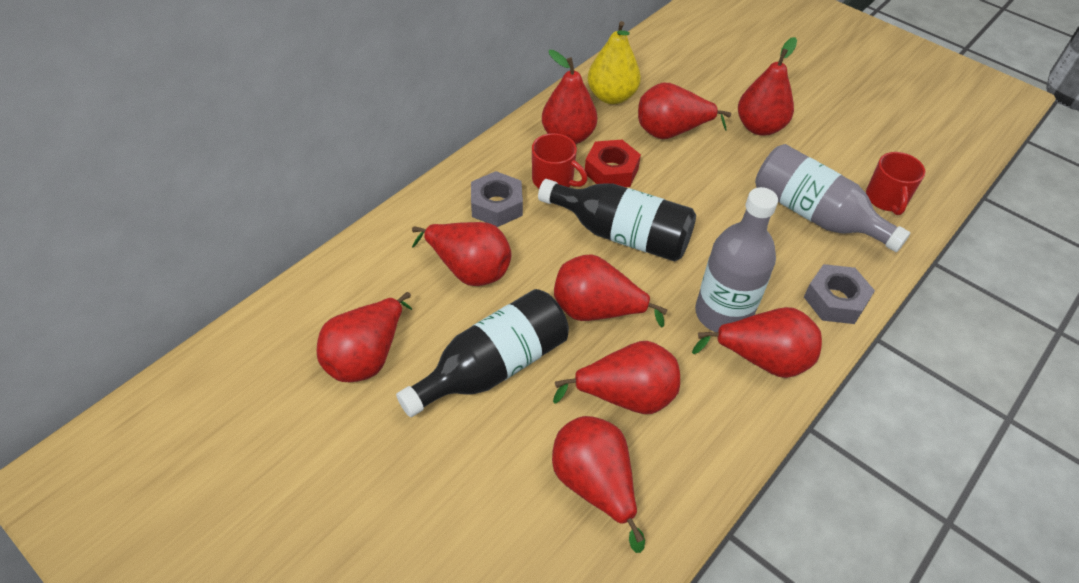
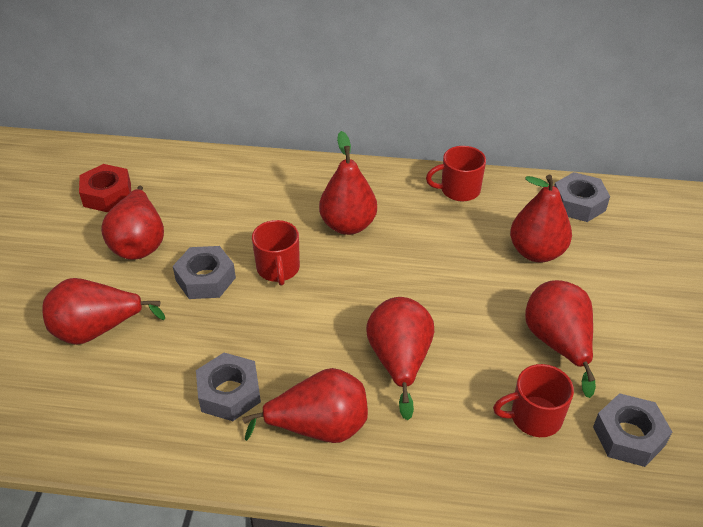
black bottle: [396,289,569,417] [538,179,696,262] = 2 -> none = 0
grey bottle: [695,187,778,332] [755,144,910,252] = 2 -> none = 0
grey nut: [471,171,523,227] [804,264,875,324] = 2 -> [173,246,236,299] [196,353,261,421] [554,172,610,222] [593,393,672,467] = 4
red mug: [532,133,588,188] [866,152,925,215] = 2 -> [252,220,300,285] [426,146,486,201] [493,364,574,437] = 3
red pear: [317,292,412,382] [412,222,512,286] [542,50,597,144] [552,416,645,553] [553,341,680,414] [554,254,667,327] [638,82,731,139] [692,307,822,378] [738,37,797,136] = 9 -> [42,278,165,345] [101,186,164,260] [242,368,368,443] [319,131,377,235] [366,297,434,420] [510,175,572,262] [525,280,596,398] = 7
yellow pear: [587,21,641,104] = 1 -> none = 0

